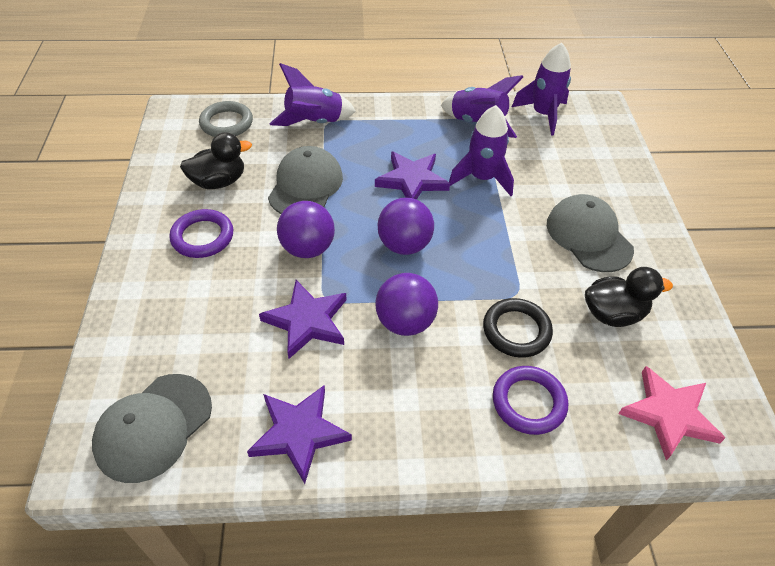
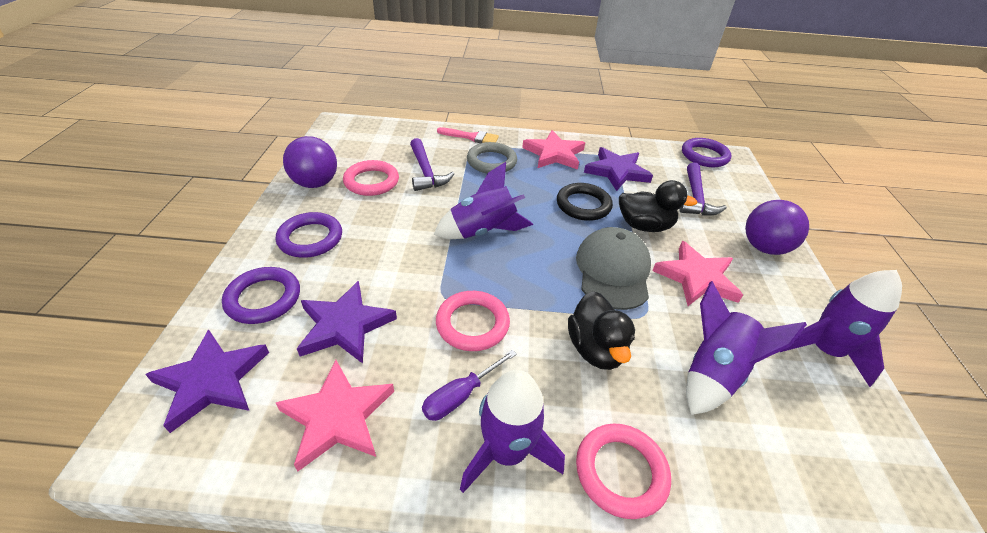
grey cap: [92,374,212,483] [268,146,343,214] [547,194,634,272] = 3 -> [576,227,651,310] = 1
pink brush: none = 0 -> [437,127,499,143] = 1
pink ring: none = 0 -> [343,160,399,196] [436,291,510,351] [576,424,671,519] = 3
pink star: [618,366,725,461] = 1 -> [276,360,394,471] [522,130,585,170] [652,241,743,306] = 3
purple ball: [277,201,335,258] [375,273,438,336] [377,198,434,255] = 3 -> [283,136,337,188] [745,200,809,255] = 2
purple hammer: none = 0 -> [410,138,454,191] [679,162,727,216] = 2
purple ring: [169,209,233,258] [493,366,568,435] = 2 -> [222,267,300,324] [276,212,342,258] [682,138,731,167] = 3
purple screwdriver: none = 0 -> [422,350,517,421] = 1

